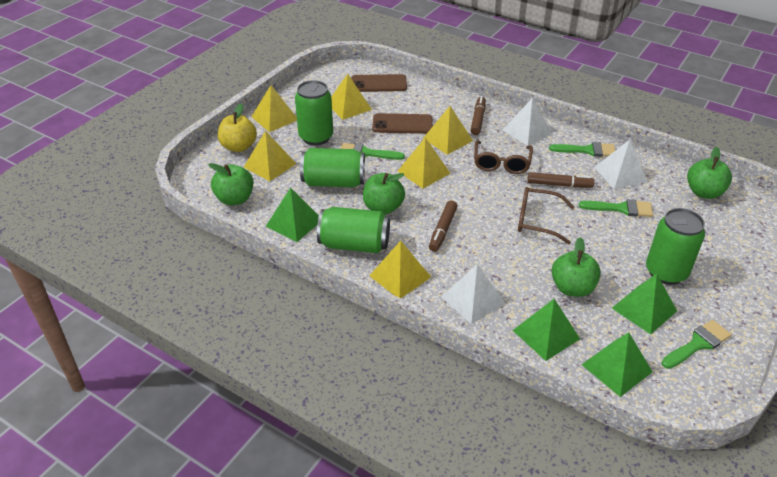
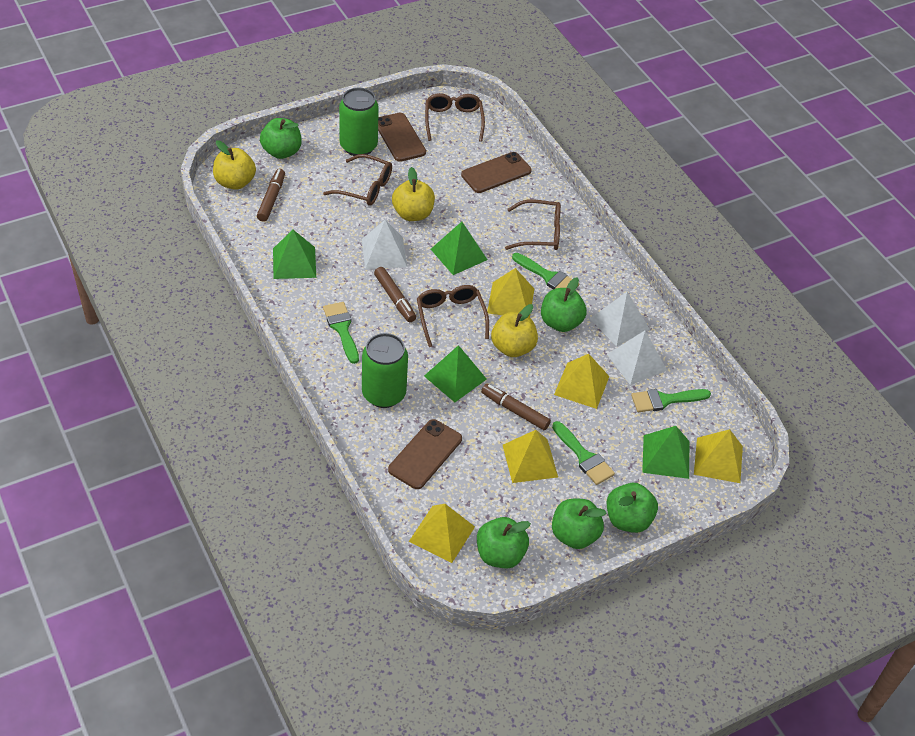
brown glasses: [474,140,533,174] [518,187,574,244] = 2 -> [323,154,392,206] [417,285,489,347] [425,93,485,142] [505,199,561,250] = 4
brown phone: [351,74,407,92] [372,113,433,134] = 2 -> [378,113,426,162] [388,419,462,489] [461,152,532,193] = 3
green apple: [208,163,253,206] [363,173,405,214] [551,237,601,297] [687,147,732,199] = 4 -> [260,118,302,159] [477,517,531,569] [541,277,587,332] [552,499,606,549] [607,483,658,533] = 5
green can: [295,80,333,145] [300,148,365,187] [317,207,390,253] [646,208,705,285] = 4 -> [339,88,379,156] [362,333,408,408] = 2
yellow apple: [218,104,257,152] = 1 -> [213,140,256,190] [392,167,435,221] [491,304,538,357] = 3
yellow pyramid: [244,131,296,181] [251,85,297,132] [331,74,372,120] [369,241,431,298] [398,138,450,189] [423,106,473,155] = 6 -> [409,504,475,563] [487,268,534,317] [503,430,558,483] [554,354,610,409] [694,429,743,483] = 5

